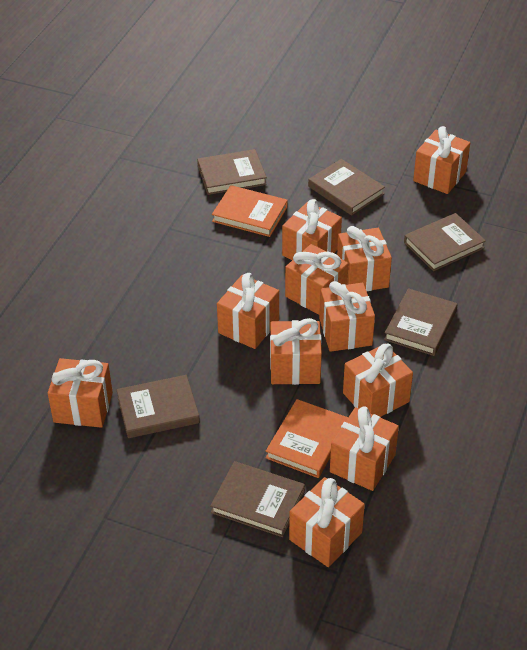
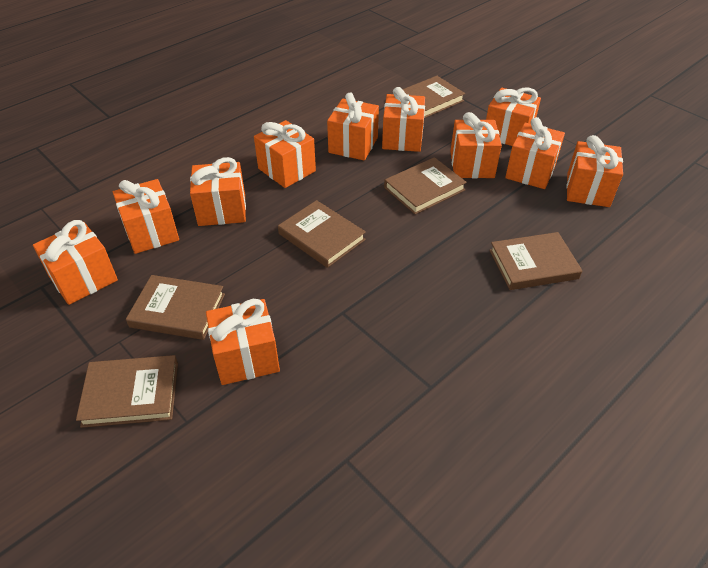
orange book: [212,185,288,237] [266,399,348,478] = 2 -> none = 0

